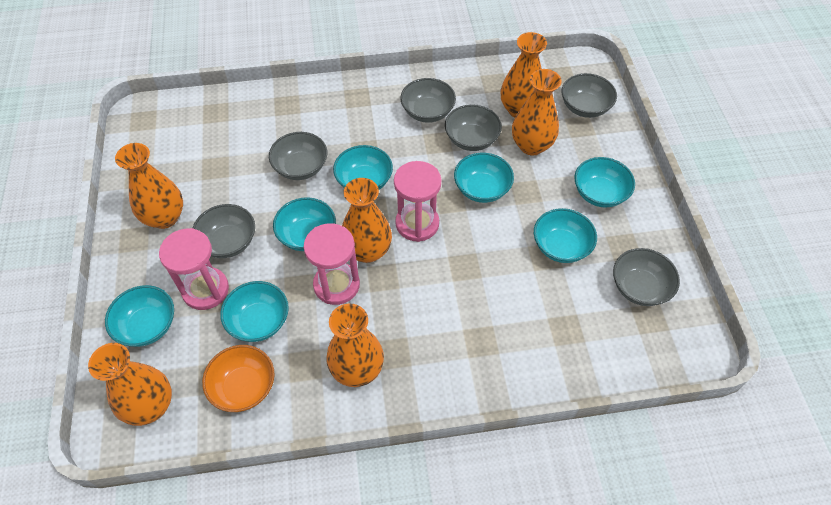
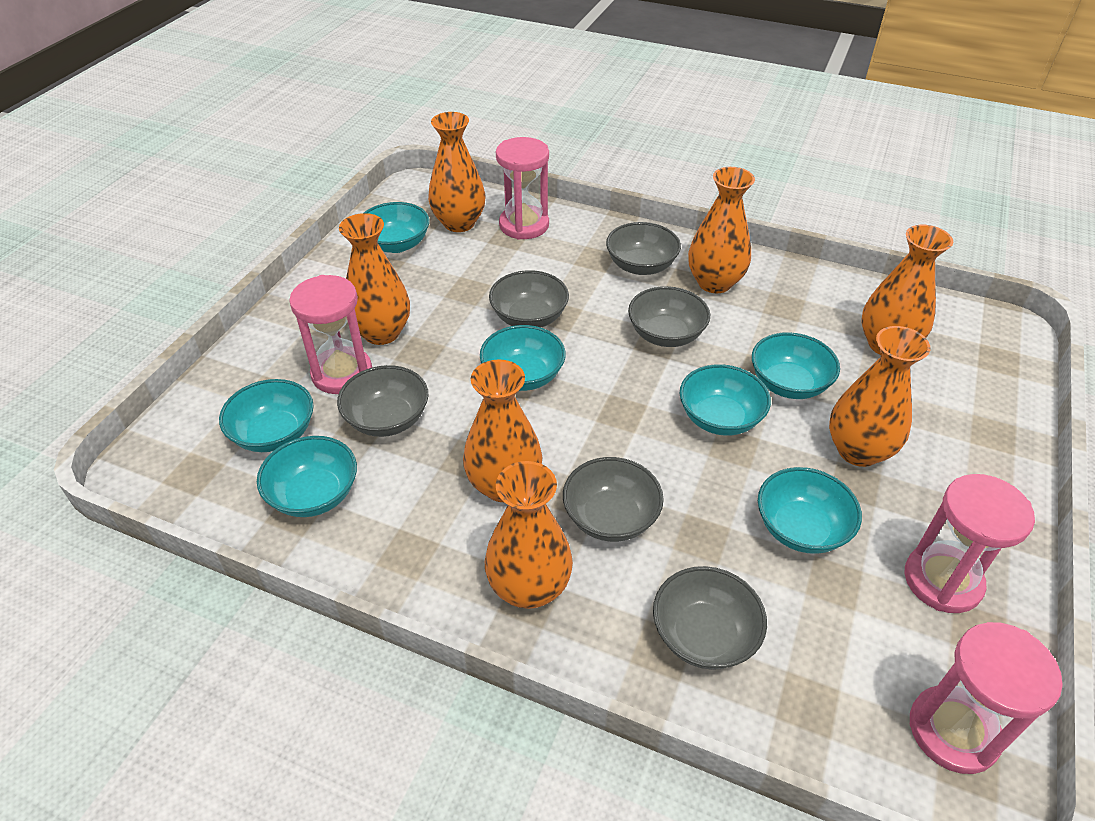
orange bowl: [202,345,275,412] = 1 -> none = 0
orange vase: [88,343,172,426] [115,143,183,229] [326,303,384,387] [342,178,392,263] [501,32,547,118] [512,69,562,156] = 6 -> [339,213,410,345] [428,112,485,232] [463,360,542,502] [485,461,573,609] [688,167,755,293] [829,326,931,467] [862,225,953,355] = 7
pink hourglass: [159,228,229,310] [304,223,360,305] [394,161,441,242] = 3 -> [289,275,372,394] [496,137,549,240] [905,474,1035,613] [910,622,1063,774] = 4

